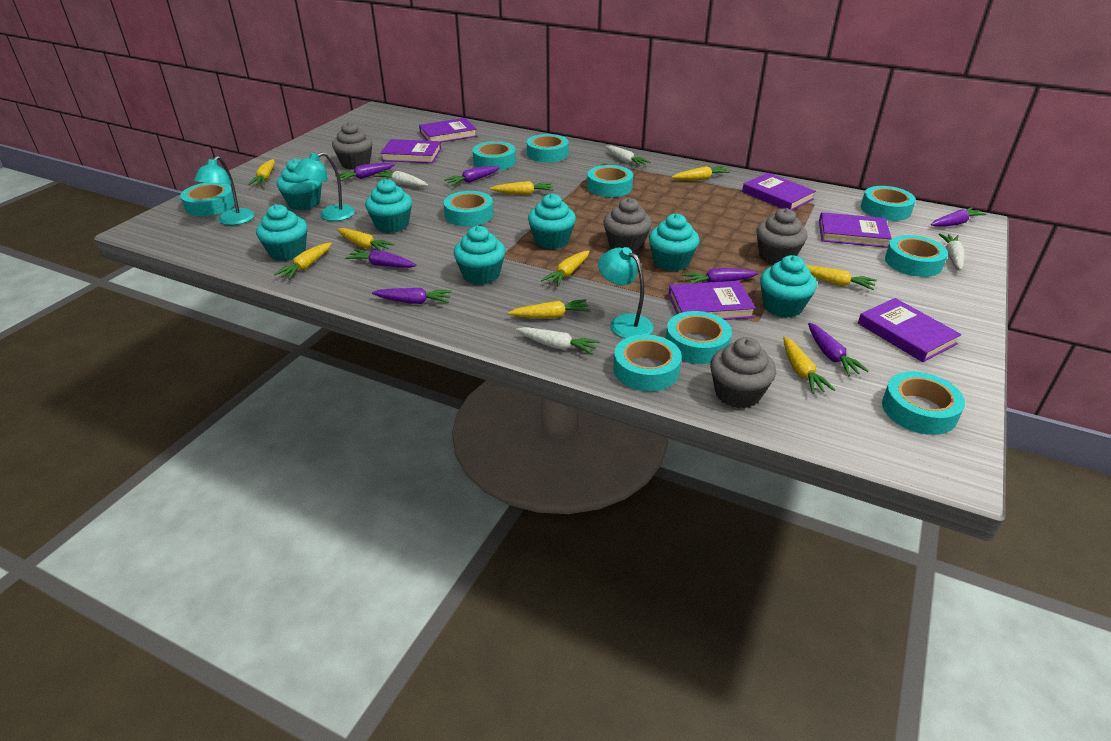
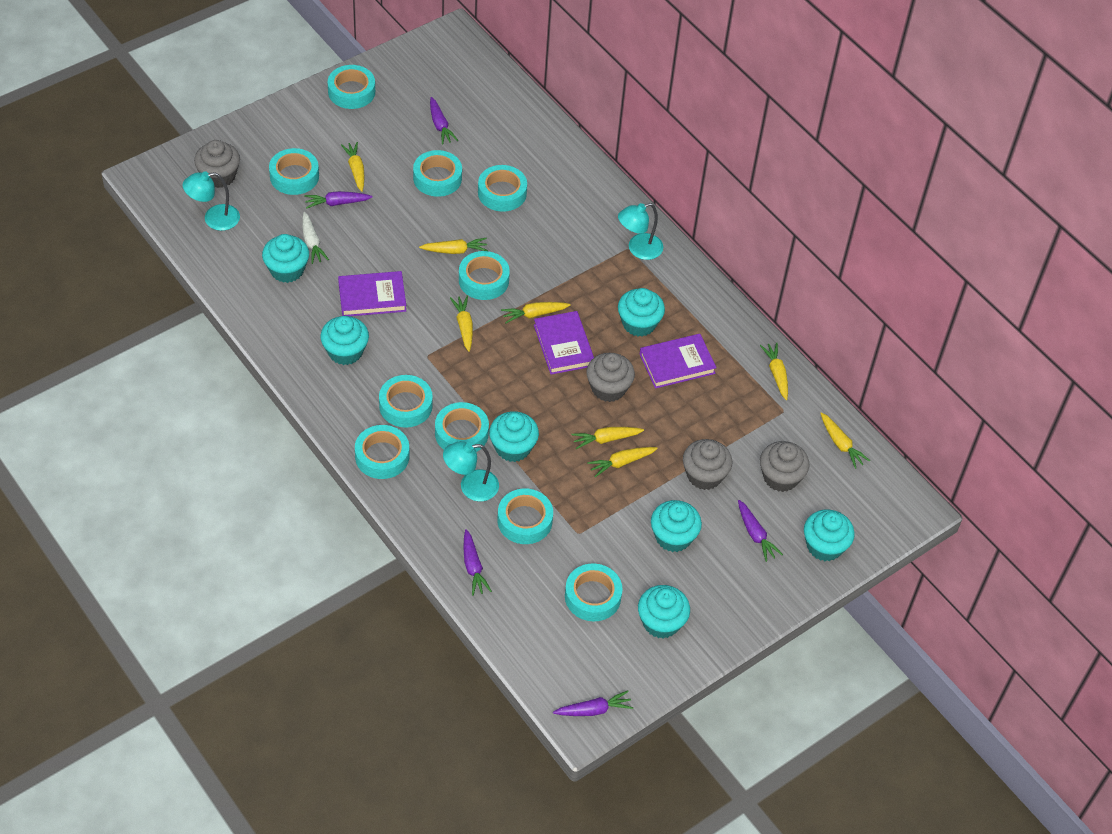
purple book: [380,139,441,163] [419,118,477,142] [668,281,756,320] [742,173,816,210] [819,212,892,248] [858,298,962,362] = 6 -> [338,271,406,316] [534,311,594,375] [640,334,717,389] = 3
purple carrot: [335,163,395,181] [345,249,417,268] [372,288,452,304] [444,166,500,186] [682,268,759,284] [808,323,869,376] [931,207,986,227] = 7 -> [304,191,372,209] [430,97,458,144] [463,529,492,596] [553,690,633,716] [738,500,783,562] = 5
white carrot: [373,170,428,187] [516,327,600,355] [605,145,650,167] [939,233,964,271] = 4 -> [302,212,329,264] = 1
yellow carrot: [248,159,275,185] [274,243,332,279] [337,228,394,251] [490,181,553,195] [508,299,591,318] [541,250,590,287] [672,166,730,180] [783,336,835,394] [805,265,877,290] = 9 -> [341,142,364,192] [419,238,488,254] [450,296,473,352] [501,302,571,323] [571,427,644,449] [587,447,658,477] [760,343,788,400] [820,412,870,469] = 8

